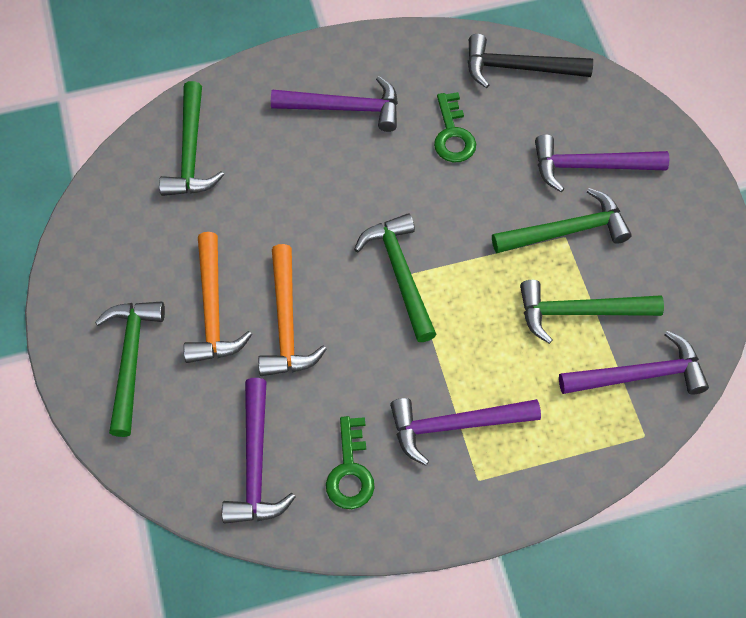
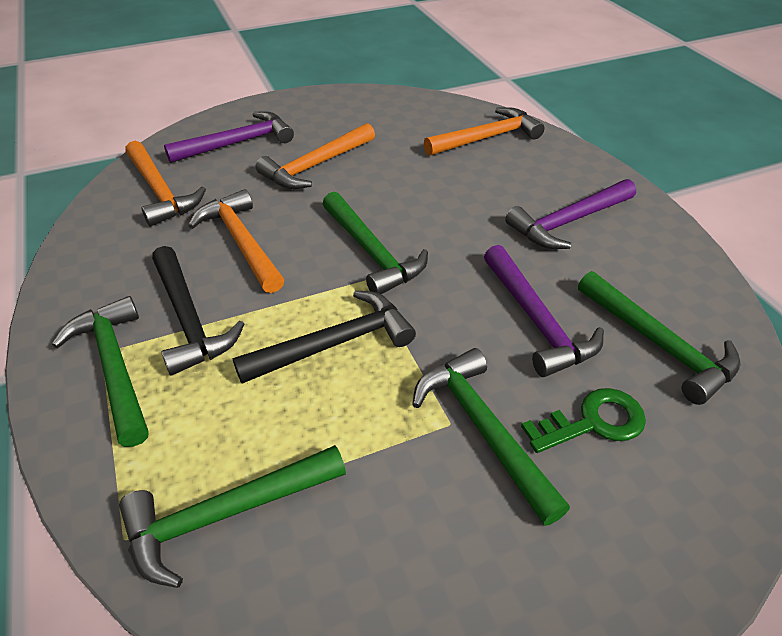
black hammer: [468,34,593,88] = 1 -> [152,246,244,376] [232,290,416,384] = 2
green key: [326,416,375,509] [434,92,476,162] = 2 -> [521,388,646,453] = 1
orange hammer: [184,232,252,363] [258,244,327,376] = 2 -> [126,141,206,226] [188,189,284,293] [256,123,375,189] [424,107,545,156] = 4
purple hammer: [222,378,295,524] [271,76,398,132] [390,398,541,466] [535,134,669,192] [559,331,709,394] = 5 -> [164,111,294,163] [484,245,604,377] [505,179,636,249] = 3

